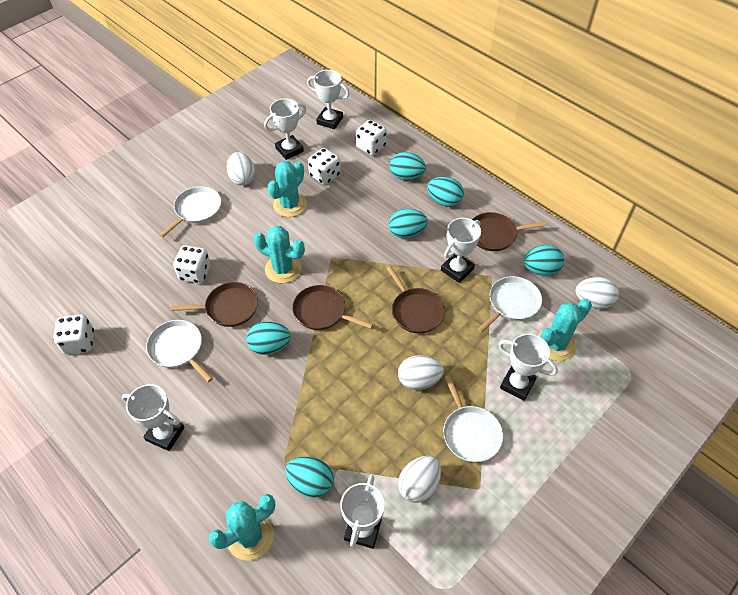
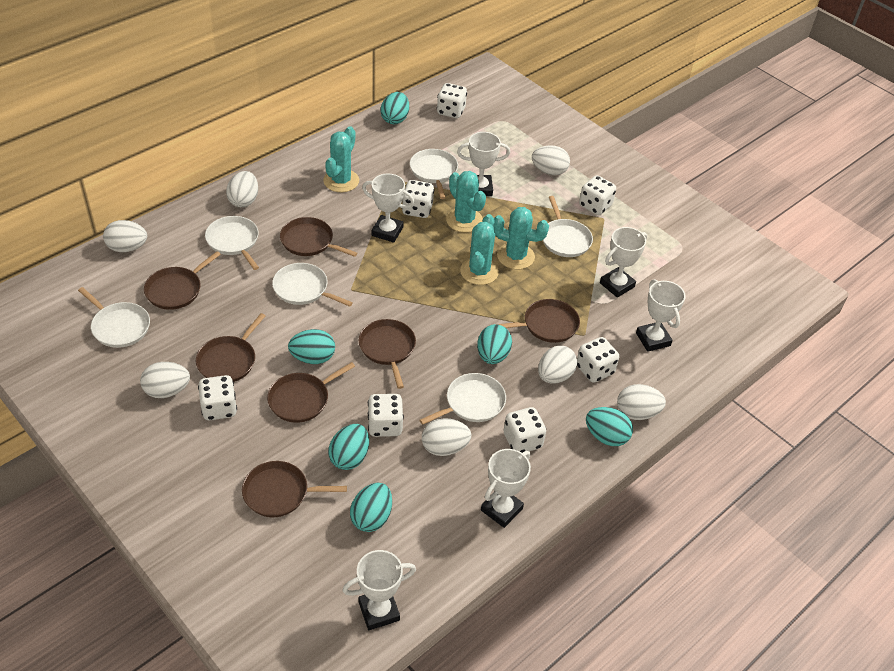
brown pan: [171,282,258,327] [292,285,373,330] [386,266,445,333] [472,212,547,251] = 4 -> [144,251,221,310] [196,313,265,382] [242,461,347,517] [267,362,355,423] [280,217,357,257] [359,319,416,389] [497,299,580,343] = 7
white dice: [53,315,94,354] [173,245,211,283] [308,148,341,185] [356,120,387,156] = 4 -> [198,375,237,420] [368,394,404,437] [402,180,434,218] [437,83,467,118] [504,407,546,453] [577,337,619,383] [579,175,616,215] = 7
white egg: [227,152,255,185] [398,355,444,390] [398,456,441,503] [575,277,619,309] = 4 -> [103,220,147,252] [140,362,190,398] [226,171,258,207] [422,418,471,456] [532,145,570,175] [538,346,577,384] [617,384,666,420] = 7
white pan: [146,320,213,382] [159,186,221,237] [443,375,503,462] [477,276,542,333] = 4 -> [78,287,150,348] [205,216,259,270] [272,263,353,307] [410,149,458,199] [419,373,506,425] [543,196,593,257] = 6

